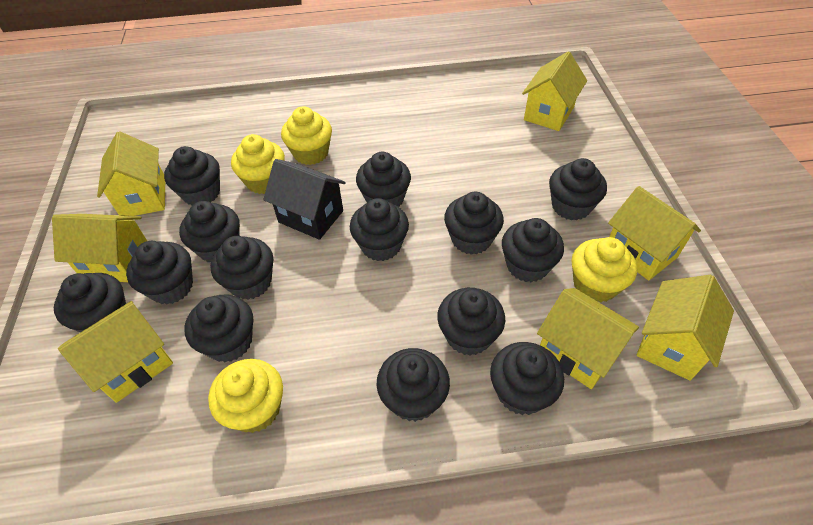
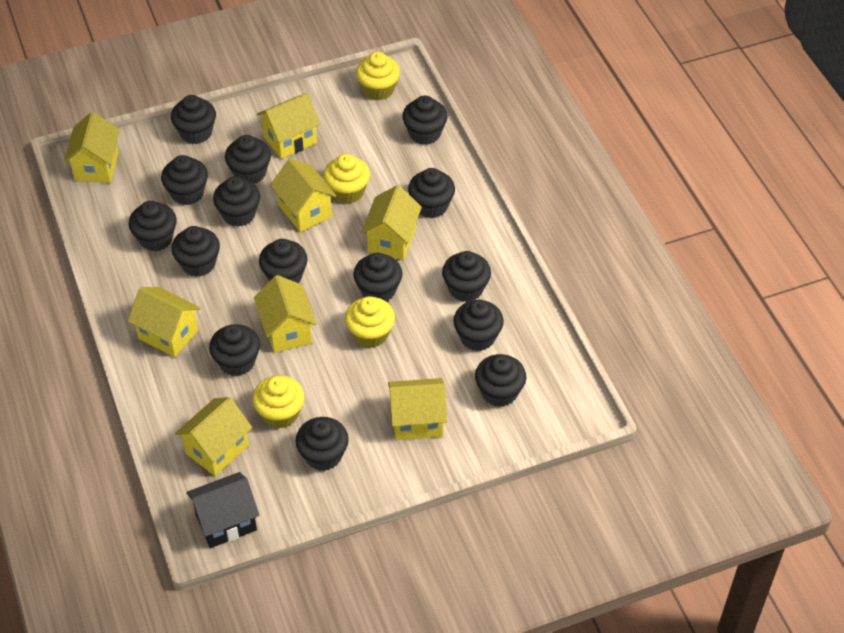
black cupcake: [54,273,126,332] [126,241,193,304] [164,146,220,205] [179,201,240,262] [185,295,253,362] [210,236,274,300] [350,198,409,261] [356,152,411,207] [377,348,450,422] [437,288,505,355] [444,192,504,255] [490,342,564,415] [502,218,564,282] [549,158,607,220] = 14 -> [129,201,177,251] [161,155,208,205] [171,95,216,144] [171,226,220,277] [209,324,260,376] [213,176,260,227] [225,135,271,183] [259,239,308,283] [295,417,349,471] [353,253,403,301] [402,96,448,145] [408,168,455,218] [442,251,491,302] [453,299,504,351] [475,354,526,407] = 15
yellow house: [52,214,147,282] [58,301,173,403] [97,131,165,216] [522,52,587,131] [537,288,639,389] [608,186,701,281] [636,275,734,381] = 7 -> [64,112,120,183] [128,287,200,357] [175,397,252,476] [254,275,317,353] [257,93,321,159] [270,158,336,232] [361,185,422,260] [388,378,447,440] = 8

